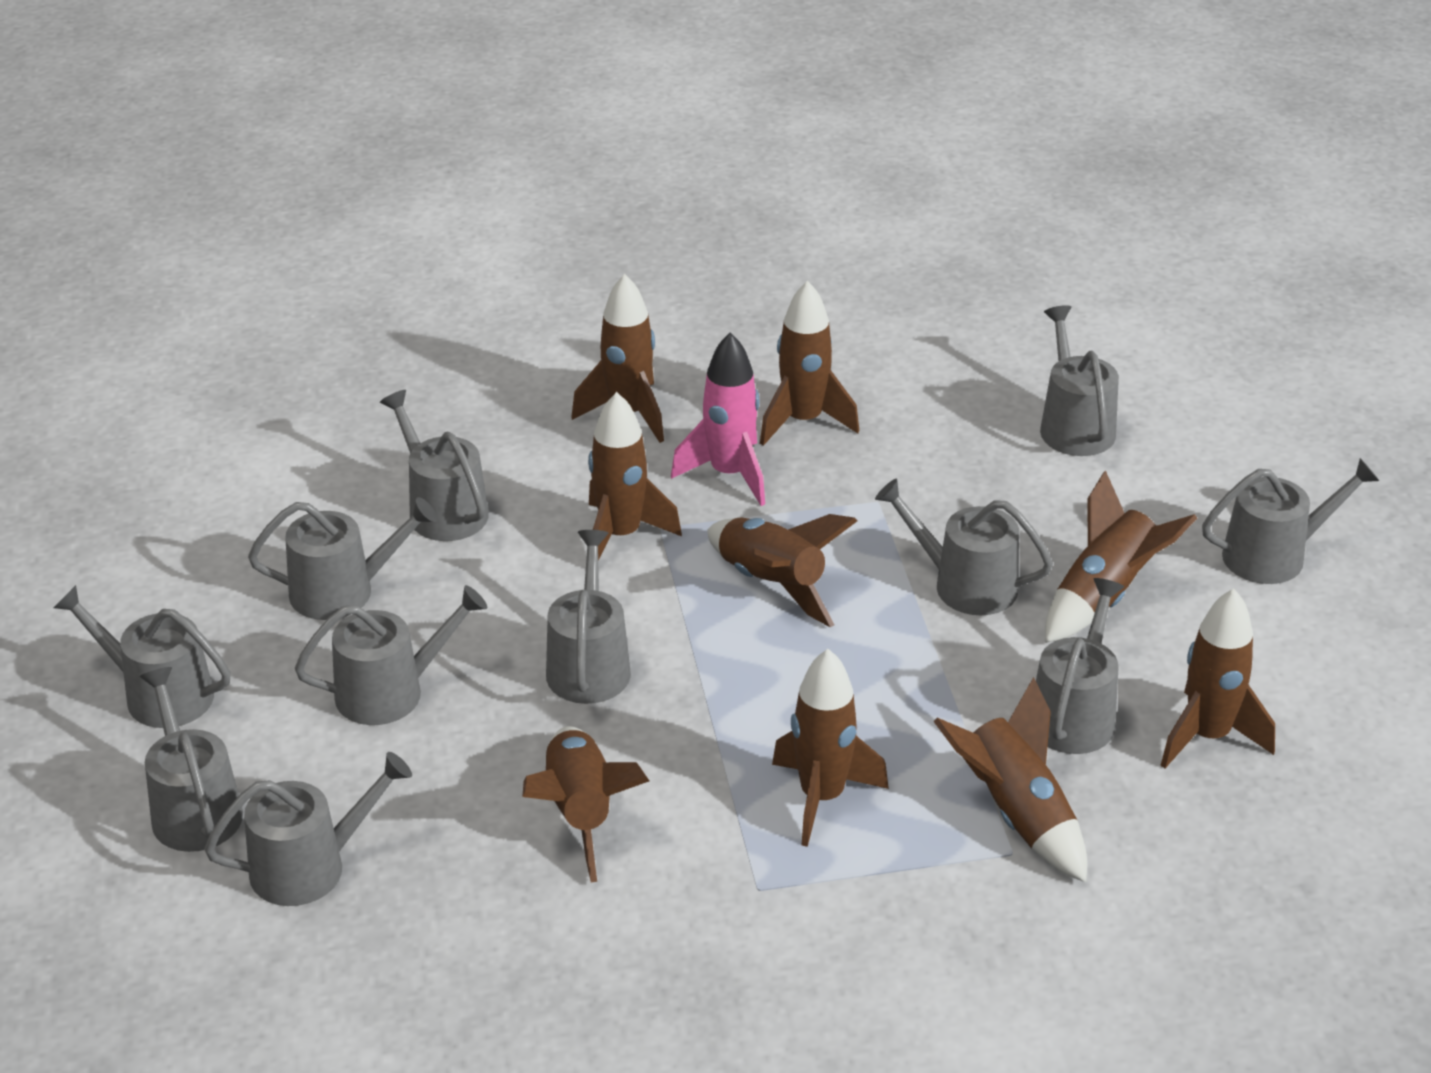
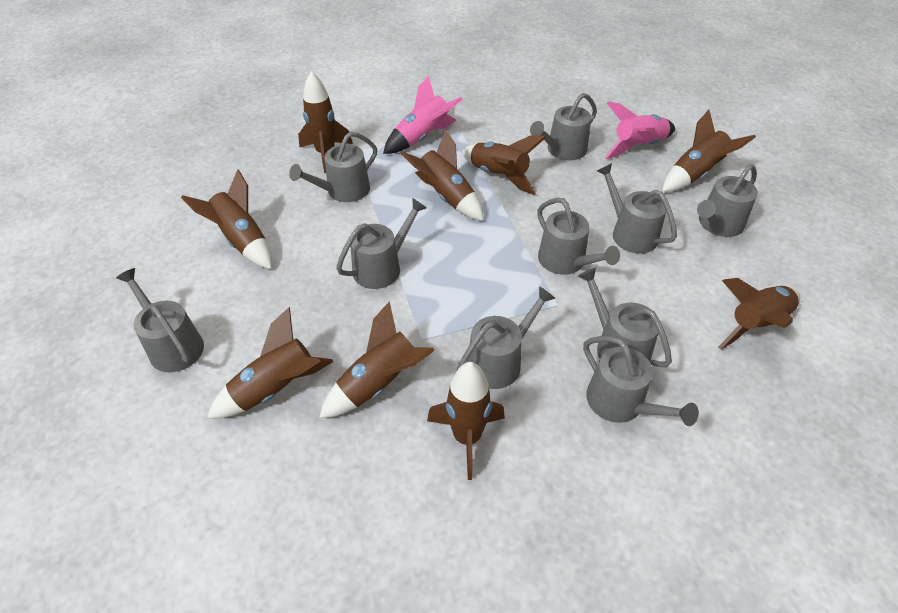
grey watering can: [53,585,231,728] [139,667,243,852] [204,752,412,906] [248,497,437,620] [295,585,487,725] [380,390,489,541] [546,530,631,704] [875,478,1053,615] [1036,578,1124,754] [1040,305,1119,456] [1202,458,1379,584] = 11 -> [116,268,204,372] [289,132,377,202] [336,198,427,289] [457,286,556,389] [530,93,597,160] [537,198,620,275] [578,267,672,367] [583,336,699,426] [597,163,677,253] [697,164,758,237] = 10
pink rocket: [671,332,765,506] = 1 -> [383,76,463,154] [604,101,675,159] = 2

